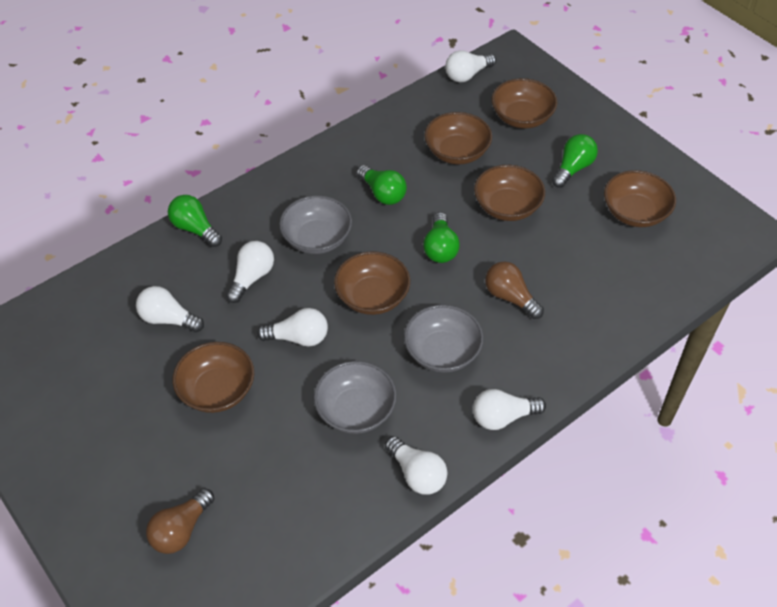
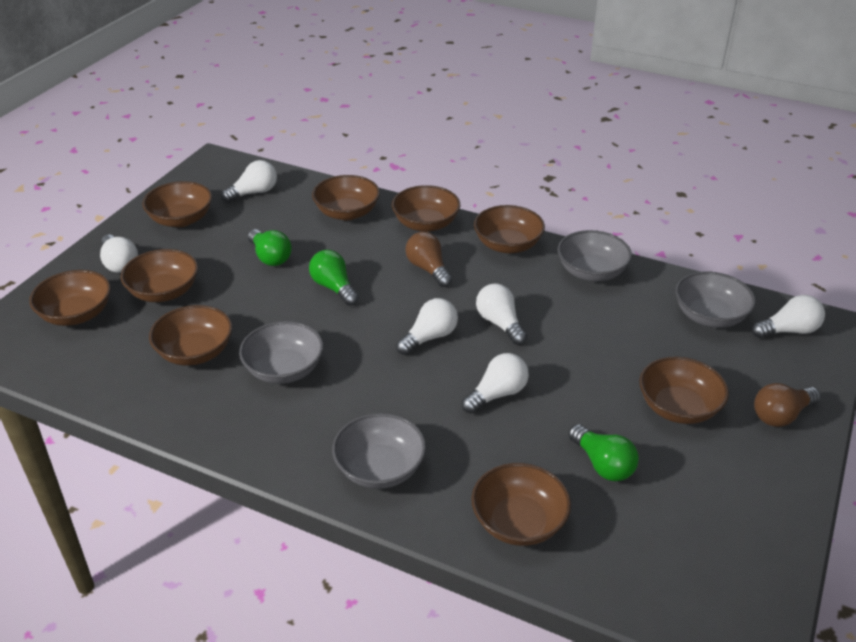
brown bowl: [173,342,254,413] [334,251,410,315] [425,112,492,164] [474,165,545,221] [492,78,557,128] [604,170,676,227] = 6 -> [29,270,111,326] [121,249,198,302] [142,181,212,227] [149,305,232,366] [312,175,380,220] [392,185,460,232] [471,463,571,546] [474,205,545,253] [639,357,729,424] = 9
green light bulb: [168,195,222,247] [356,165,407,205] [423,212,460,263] [552,134,598,188] = 4 -> [248,229,292,266] [309,250,359,306] [569,424,639,481] = 3
grey bowl: [279,195,352,254] [314,361,397,434] [404,305,484,373] = 3 -> [239,321,324,384] [332,413,426,489] [558,230,632,281] [675,271,756,328] = 4

